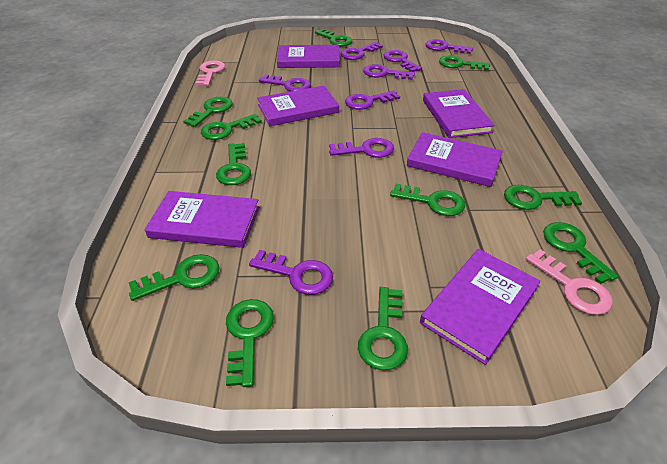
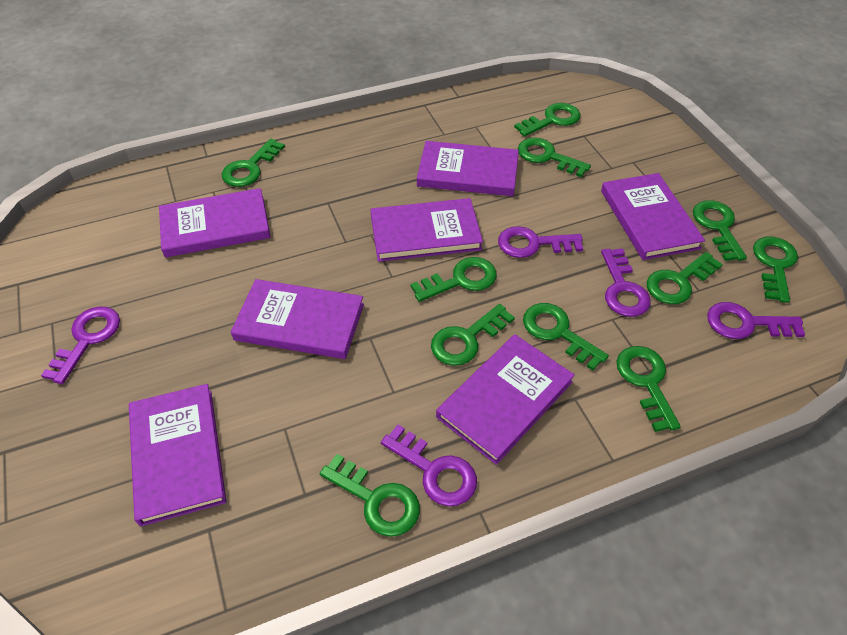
pink key: [196,60,225,86] [526,249,613,315] = 2 -> none = 0
purple book: [144,191,259,248] [257,86,339,126] [277,45,340,68] [407,132,503,187] [420,249,541,365] [423,89,495,138] = 6 -> [129,384,226,526] [159,188,271,257] [231,279,364,359] [370,198,483,262] [417,141,519,196] [436,334,575,465] [601,173,705,260] = 7
purple key: [249,250,333,295] [259,74,311,91] [329,138,394,158] [341,42,383,60] [345,90,400,110] [363,64,415,80] [384,50,422,72] [425,39,473,54] = 8 -> [41,306,120,384] [381,425,477,506] [498,226,583,258] [601,248,651,317] [707,302,805,339] = 5

